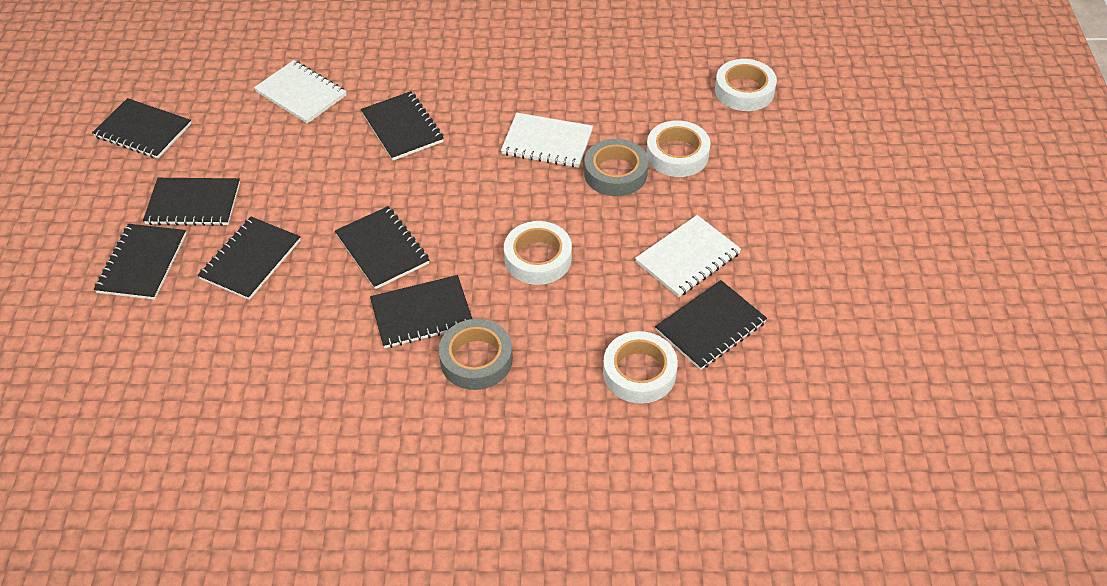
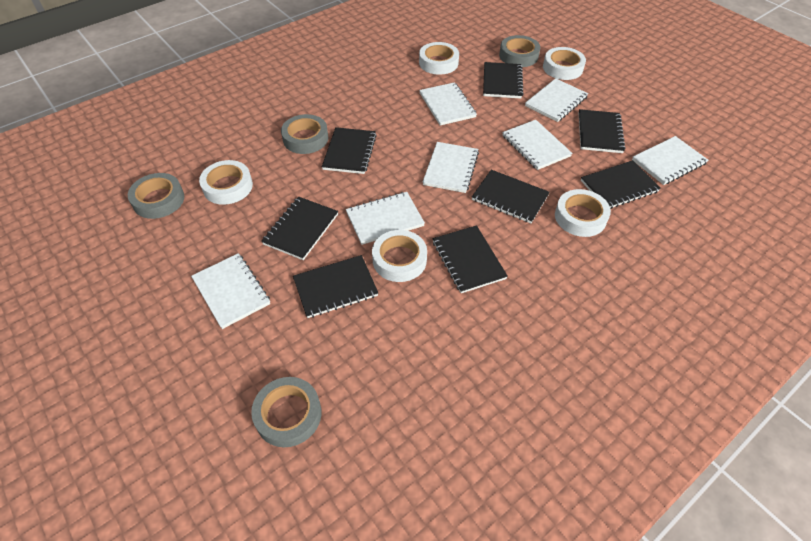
grey tape: [439,319,513,390] [584,139,648,196] = 2 -> [128,173,184,219] [251,377,321,447] [281,114,328,154] [499,35,540,67] = 4
white notebook: [254,60,346,124] [501,113,593,168] [635,215,741,297] = 3 -> [191,253,270,329] [346,192,425,245] [419,82,477,125] [423,142,479,193] [502,120,572,170] [525,78,588,122] [632,136,708,185] = 7
white tape: [504,221,572,285] [603,331,678,404] [646,120,711,177] [715,59,777,111] = 4 -> [199,160,253,205] [372,230,427,282] [419,42,459,75] [543,47,586,80] [555,189,611,237] = 5

